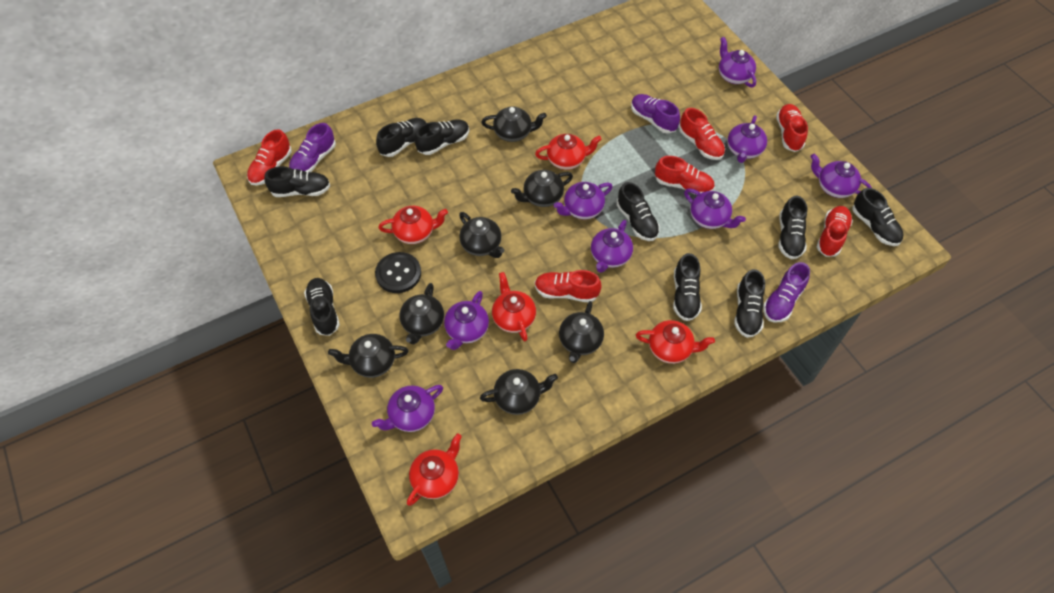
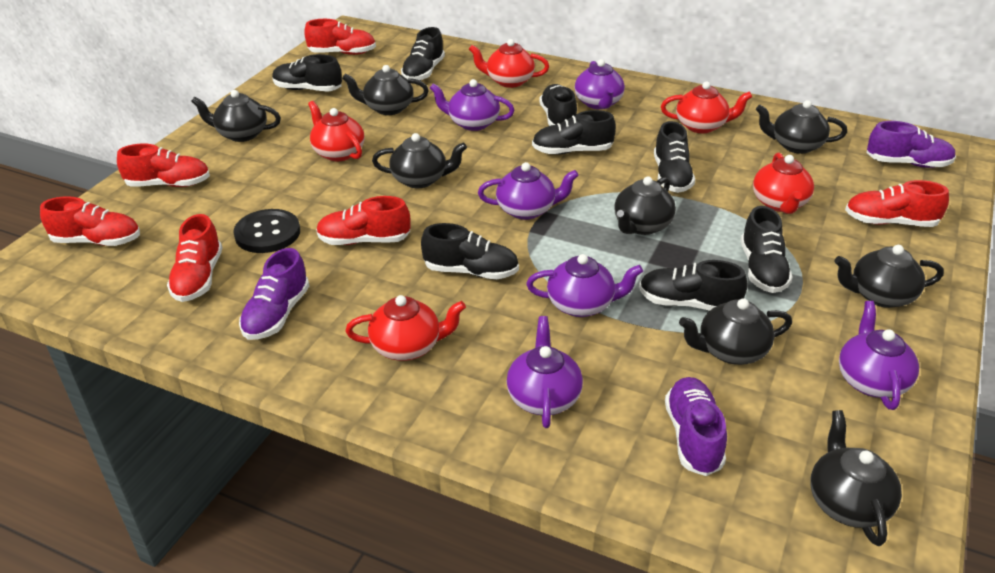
black shoe: [264,166,330,197] [304,278,340,336] [376,118,427,157] [415,119,469,155] [617,182,660,241] [673,253,702,321] [734,269,765,338] [779,196,807,259] [852,188,904,246] = 9 -> [272,54,342,91] [401,27,445,81] [421,223,519,280] [532,110,616,155] [539,84,577,126] [639,260,747,311] [654,121,695,193] [741,206,793,293] = 8
black teapot: [328,334,409,378] [400,283,444,344] [459,212,504,258] [480,369,558,415] [481,106,547,142] [511,170,573,207] [559,301,604,363] = 7 -> [191,90,281,142] [342,65,429,115] [372,133,467,188] [614,176,676,235] [679,298,792,365] [756,100,847,154] [810,410,902,546] [834,245,944,308] = 8
purple teapot: [372,385,443,432] [444,291,489,350] [554,182,613,219] [591,220,633,273] [684,188,746,229] [719,37,756,88] [727,115,767,163] [810,154,872,198] = 8 -> [430,79,514,131] [478,162,579,220] [506,316,583,428] [526,254,643,317] [575,59,625,109] [839,301,919,410] = 6

